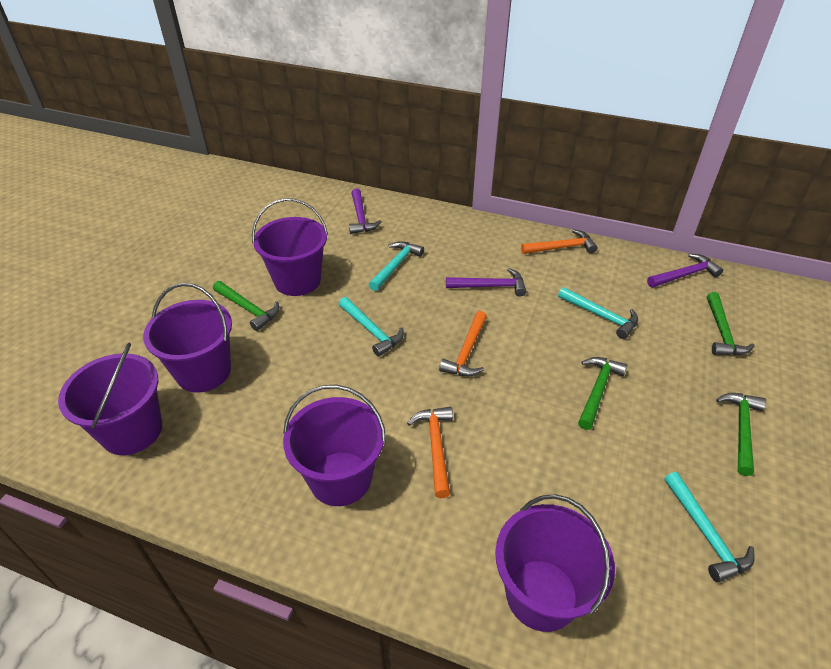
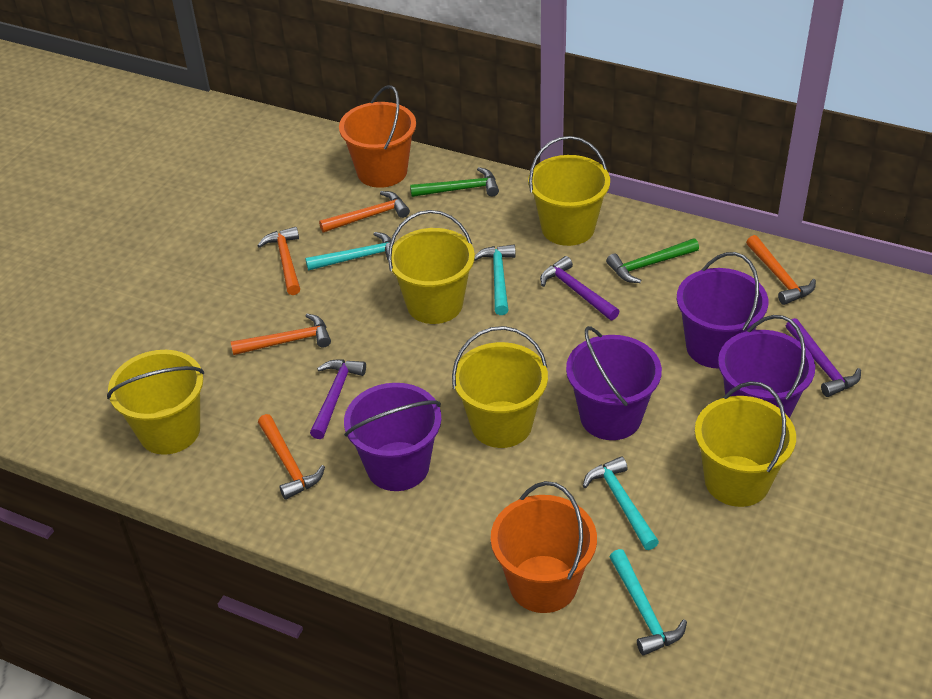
green hammer: [213,281,279,331] [578,357,627,430] [707,292,754,356] [716,393,766,476] = 4 -> [410,167,499,197] [606,238,699,283] = 2
orange bucket: none = 0 -> [339,85,416,188] [491,481,597,613] = 2
orange hammer: [407,407,453,498] [439,311,487,376] [521,229,598,254] = 3 -> [231,314,331,355] [257,227,300,295] [258,414,325,500] [319,191,410,233] [746,235,816,305] = 5
purple bucket: [58,343,162,455] [143,283,232,393] [252,198,328,296] [283,385,386,506] [495,494,615,632] = 5 -> [344,383,442,491] [566,326,662,440] [677,252,768,368] [718,315,815,418] = 4
yellow bucket: none = 0 -> [107,350,204,455] [388,210,475,324] [452,326,548,448] [528,136,610,246] [695,381,796,507] = 5

